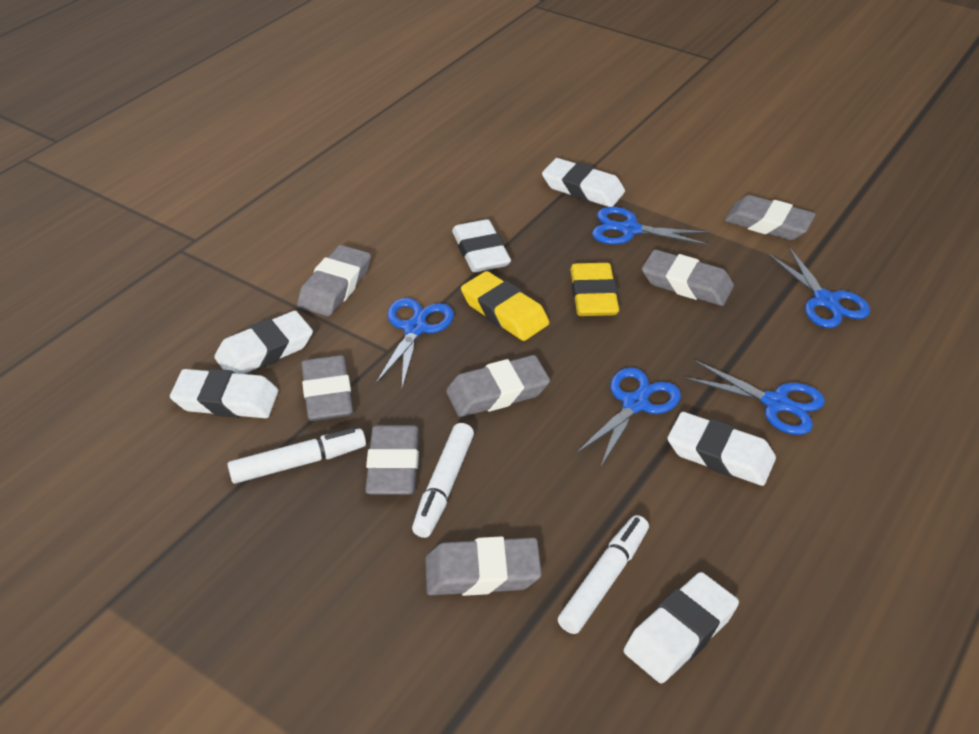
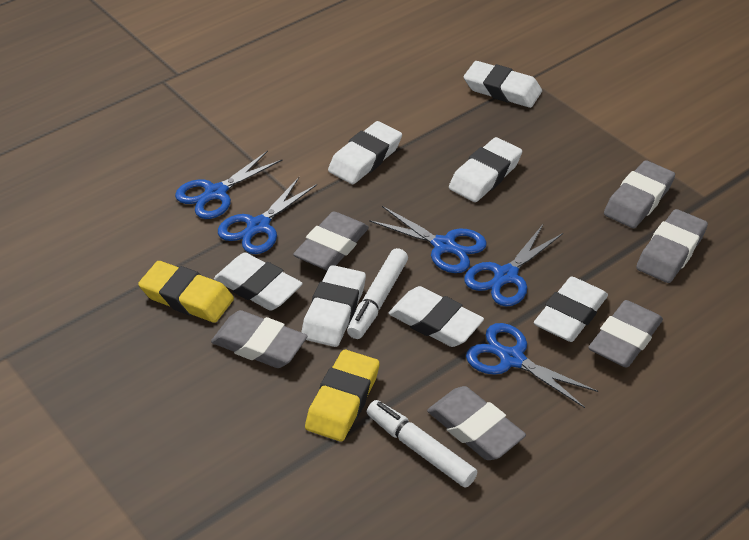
grey eraser: [297,245,371,316] [301,355,353,421] [365,425,419,495] [425,536,542,596] [446,355,550,417] [642,249,734,306] [724,195,816,240] = 7 -> [211,310,308,368] [293,211,369,271] [427,386,526,460] [588,300,663,368] [604,160,675,228] [636,209,708,283] = 6
white eraser: [170,369,278,418] [214,311,313,374] [452,219,511,272] [542,158,625,207] [624,572,739,683] [668,412,776,486] = 6 -> [214,253,303,311] [302,265,366,347] [328,121,402,184] [388,286,484,347] [449,137,522,202] [464,61,542,108] [534,277,608,342] = 7
white marker: [227,428,366,484] [412,423,474,538] [558,515,649,634] = 3 -> [347,248,408,339] [367,400,477,488] = 2

